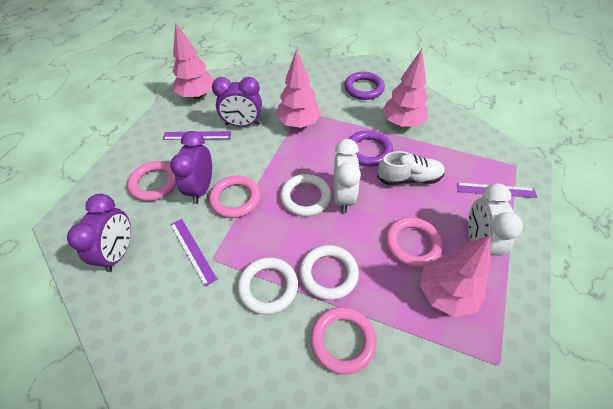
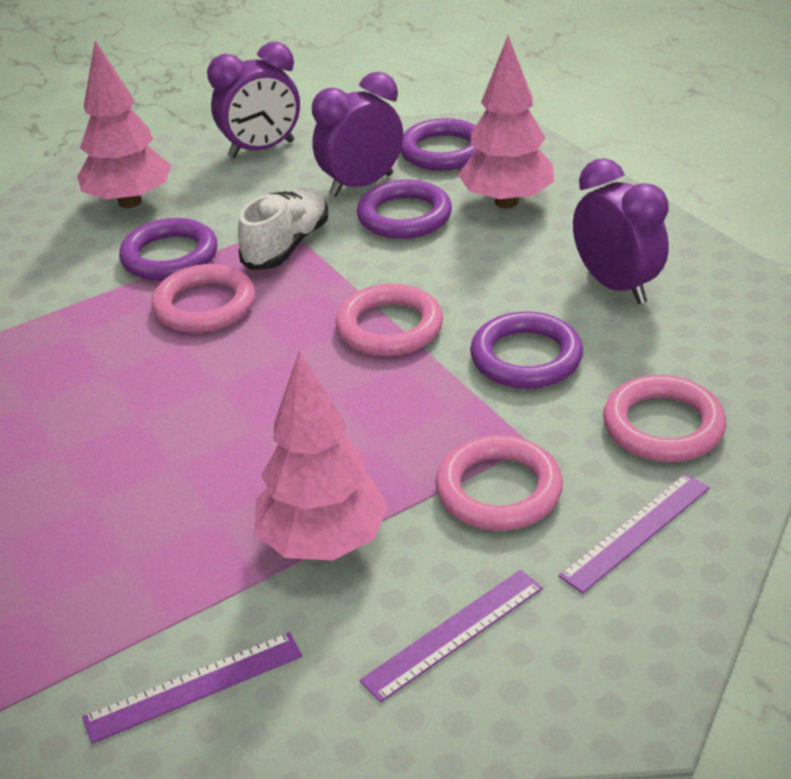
pink tree: [173,22,214,99] [276,49,321,128] [382,49,428,127] [420,235,491,317] = 4 -> [77,41,171,208] [255,350,388,561] [458,36,554,208] = 3
purple ring: [344,72,385,100] [349,131,393,166] = 2 -> [119,218,218,281] [357,179,452,239] [400,118,477,171] [470,311,583,389] = 4
white clock: [334,139,361,213] [468,183,523,256] = 2 -> none = 0
white ring: [238,257,298,315] [280,174,331,217] [300,245,359,300] = 3 -> none = 0

